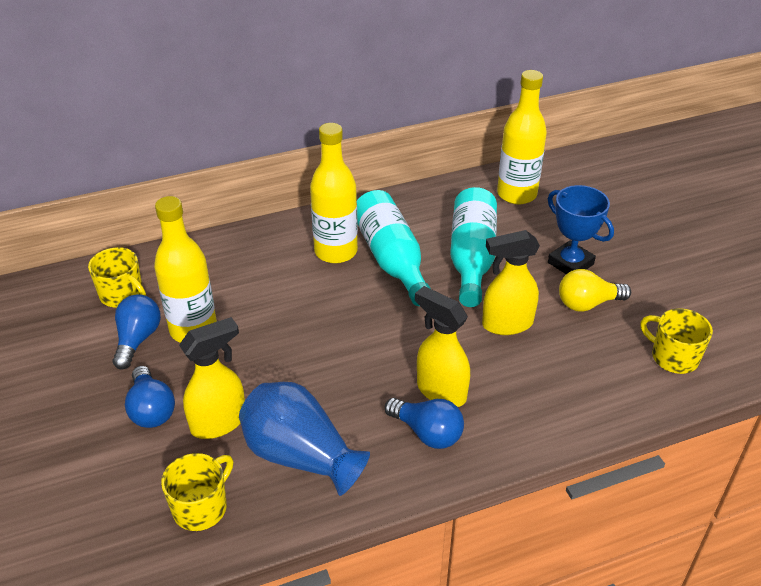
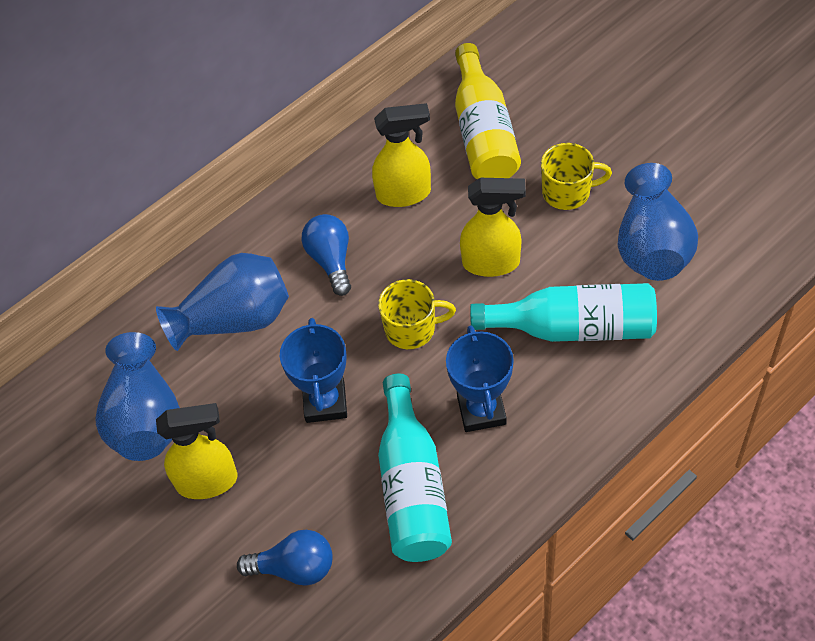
blue light bulb: [113,294,161,370] [125,366,175,428] [385,398,464,449] = 3 -> [237,530,333,585] [302,214,351,296] = 2
blue trophy: [548,185,614,274] = 1 -> [280,318,347,423] [446,325,514,432] = 2
blue vase: [239,382,370,496] = 1 -> [95,332,180,461] [156,253,289,351] [618,163,698,281] = 3
yellow bottle: [154,196,217,343] [310,123,358,263] [497,70,547,205] = 3 -> [455,43,521,180] = 1
yellow light bulb: [559,269,631,312] = 1 -> none = 0
yellow mug: [88,247,146,308] [161,453,233,531] [640,308,713,374] = 3 -> [378,279,456,349] [541,143,612,210] = 2

